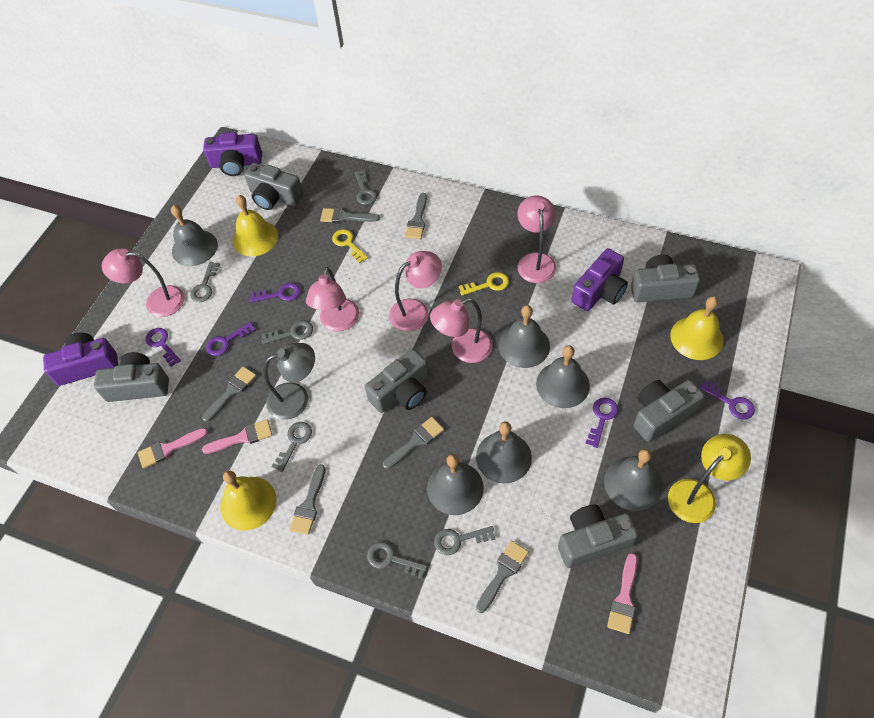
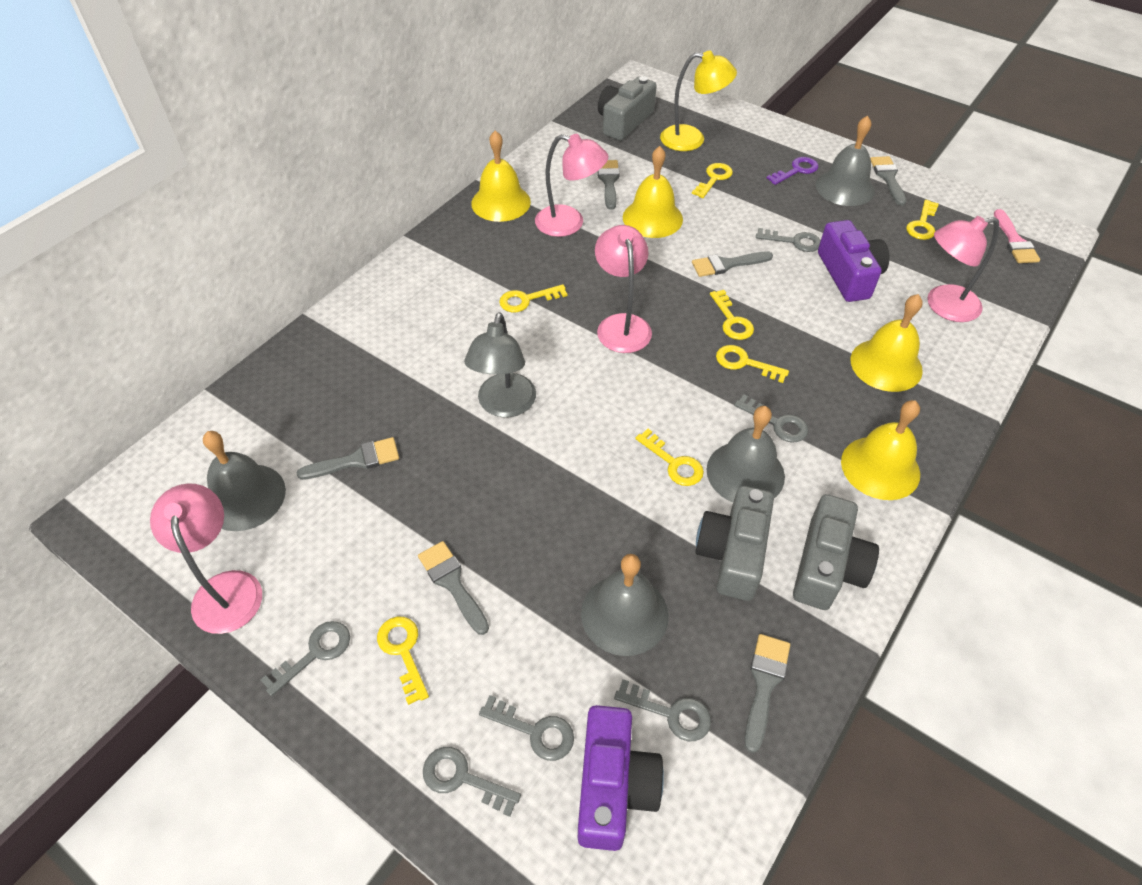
grey bell: [171,205,218,266] [427,454,484,515] [476,422,532,483] [499,305,550,368] [536,345,590,408] [604,449,662,511] = 6 -> [203,431,286,531] [581,554,669,656] [707,406,785,502] [815,116,875,206] = 4
grey camera: [94,352,169,402] [244,163,303,210] [365,349,429,413] [558,505,638,568] [631,255,700,302] [634,380,704,442] = 6 -> [598,76,657,141] [695,486,774,601] [793,494,879,610] = 3
pink brush: [138,428,208,468] [202,419,272,454] [607,553,637,634] = 3 -> [994,209,1040,263] = 1
pink lamp: [102,248,184,317] [306,267,359,331] [389,251,442,332] [430,298,493,363] [518,195,556,283] = 5 -> [150,483,262,634] [535,134,608,237] [595,225,652,353] [927,216,999,322] = 4
purple camera: [43,333,118,386] [203,132,262,176] [572,248,628,311] = 3 -> [578,705,664,851] [818,220,889,302] = 2
purple key: [145,328,181,367] [206,322,256,356] [250,283,300,302] [585,398,618,448] [699,379,755,420] = 5 -> [767,157,818,185] = 1
yellow bell: [220,471,276,531] [233,195,278,256] [670,296,724,360] = 3 -> [471,131,531,222] [623,146,683,238] [841,400,920,500] [851,294,923,392] = 4
yellow key: [332,229,368,263] [459,272,509,296] = 2 -> [377,617,429,705] [499,284,567,312] [635,429,704,486] [692,163,733,198] [710,290,754,340] [716,345,789,383] [906,200,939,240] = 7

